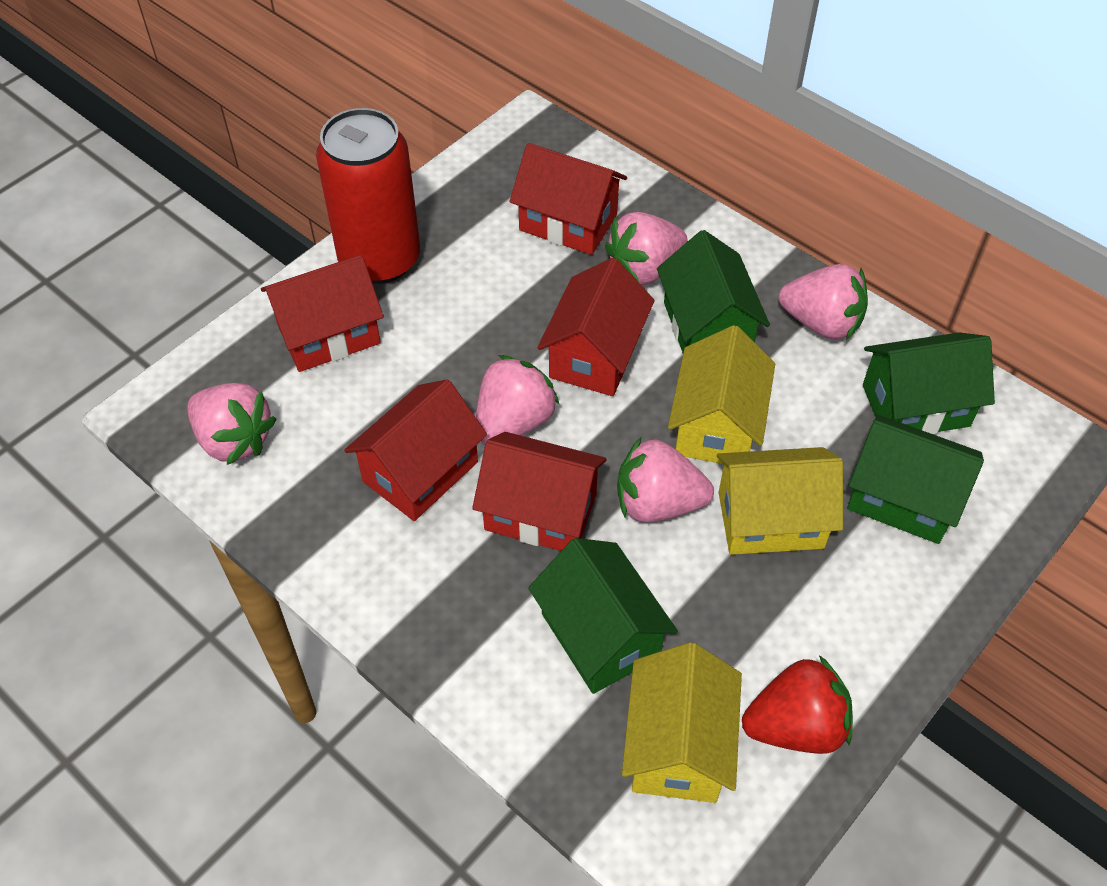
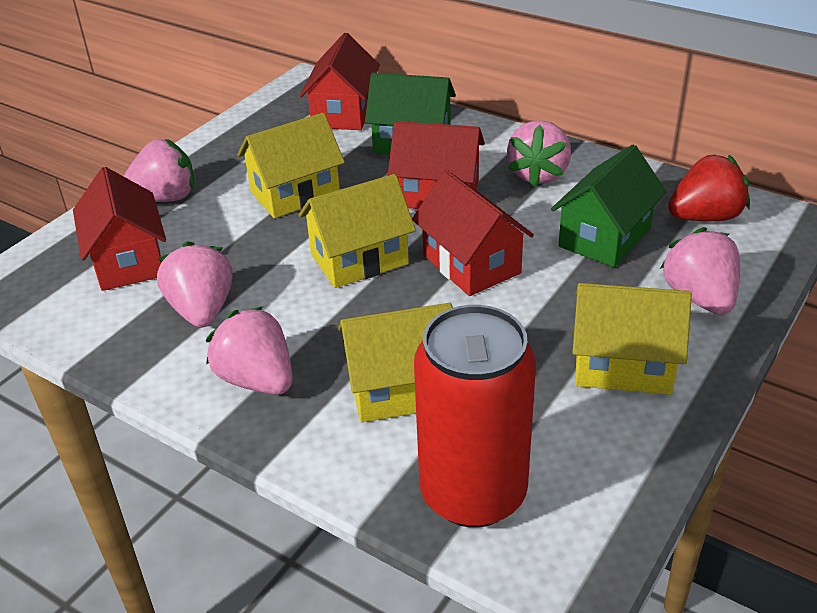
green house: [528,538,678,694] [657,230,770,353] [847,415,984,544] [863,332,995,434] = 4 -> [365,73,456,155] [551,145,667,267] = 2
red house: [261,255,384,372] [344,379,487,521] [472,432,607,551] [510,143,627,255] [538,258,655,396] = 5 -> [73,167,166,291] [299,33,380,130] [388,121,485,209] [412,170,534,296] = 4
yellow house: [622,642,742,803] [668,325,775,464] [717,447,843,555] = 3 -> [237,113,345,218] [299,174,416,288] [338,303,453,422] [572,283,692,395] = 4

